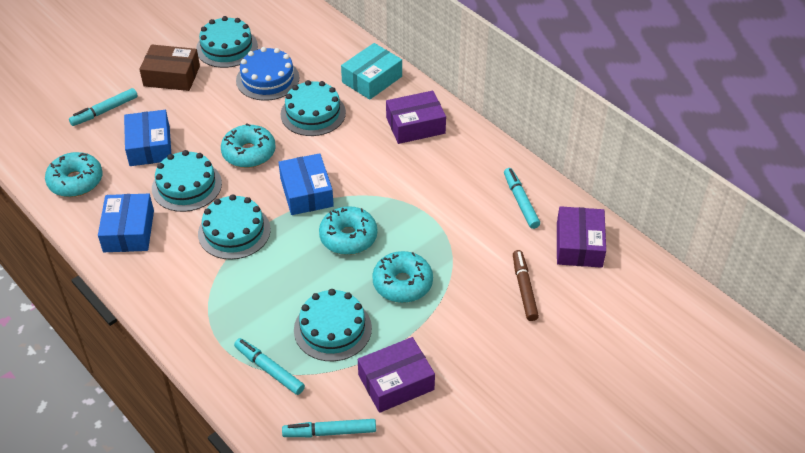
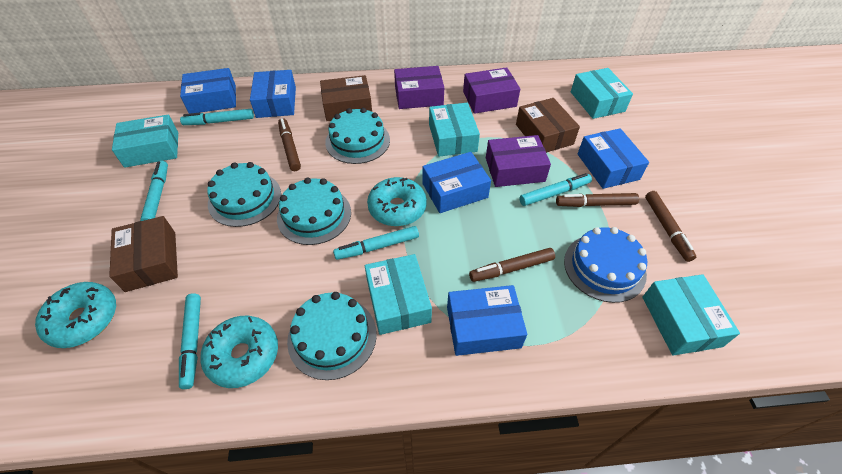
blue box: [98,194,154,252] [124,110,171,166] [278,153,334,215] = 3 -> [180,68,236,114] [250,70,296,118] [422,152,491,213] [447,285,527,356] [578,128,649,189] = 5
brown box: [139,45,200,91] = 1 -> [109,216,178,292] [320,75,372,121] [516,98,580,153] = 3
brown marker: [513,250,539,321] = 1 -> [278,118,301,171] [469,248,555,282] [556,193,639,207] [645,191,696,262] = 4
turquoise box: [341,43,402,100] = 1 -> [112,115,178,168] [365,254,432,335] [429,103,480,157] [571,68,633,119] [642,274,740,355] = 5
turquoise cake: [152,150,222,212] [196,16,258,68] [198,194,271,260] [280,80,346,136] [294,289,372,361] = 5 -> [207,162,281,227] [277,177,351,245] [287,292,377,380] [325,108,390,164] = 4
turquoise donut: [45,152,103,197] [221,123,276,168] [319,206,378,255] [372,251,433,303] = 4 -> [35,282,116,348] [200,316,278,388] [367,177,427,226] = 3
turquoise marker: [69,88,138,126] [234,338,305,395] [282,419,376,437] [504,168,540,229] = 4 -> [140,161,168,221] [179,293,201,389] [180,109,254,125] [333,226,419,260] [519,173,592,206] = 5

